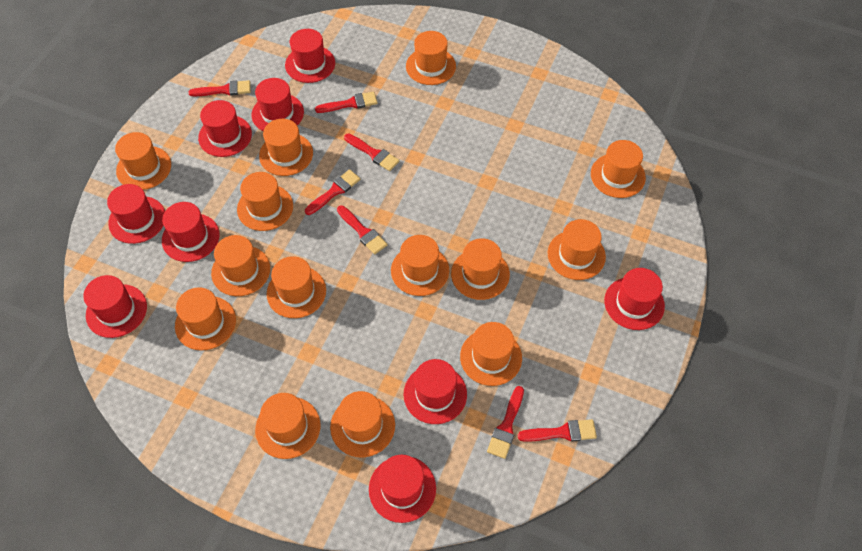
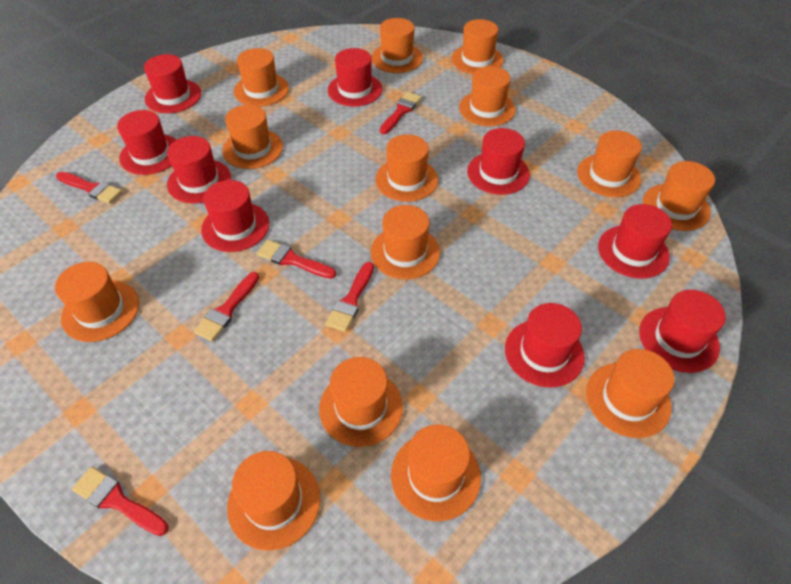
red brush: [188,80,251,96] [305,169,361,215] [315,91,378,113] [337,205,388,254] [344,133,400,171] [487,386,524,459] [517,419,597,442] = 7 -> [56,172,122,204] [72,467,169,536] [194,272,259,341] [257,240,336,279] [325,262,374,332] [380,92,422,134] = 6

